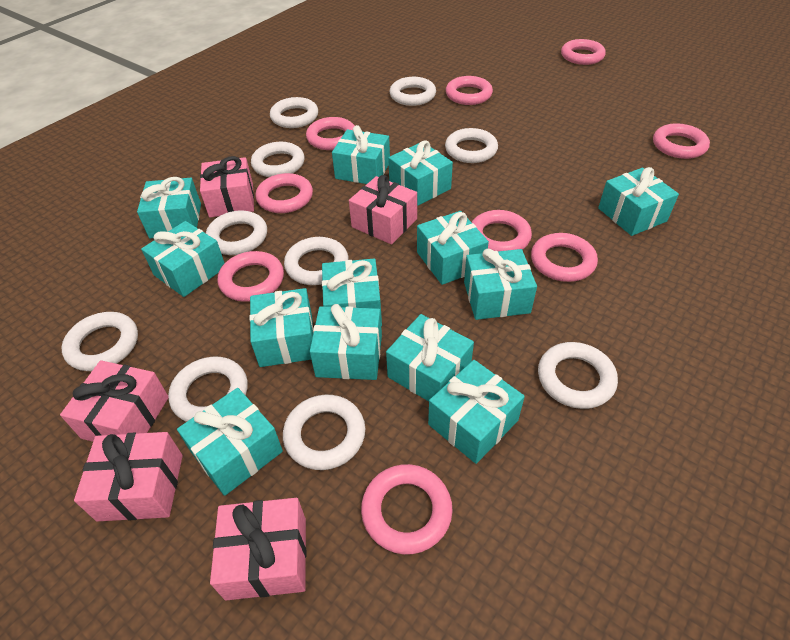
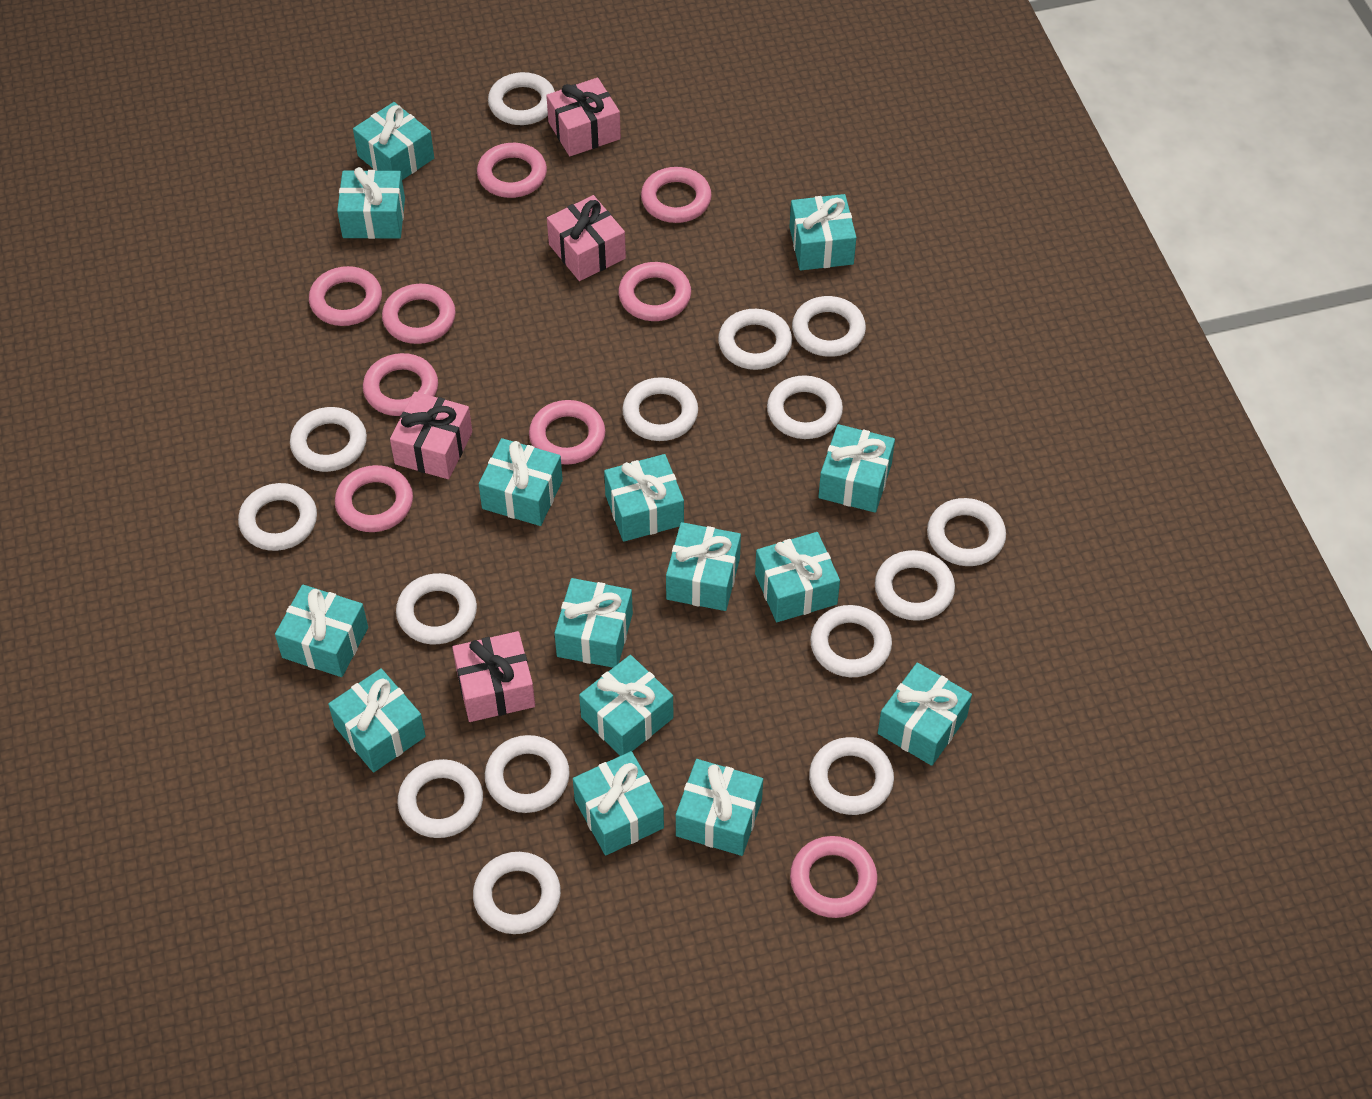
pink gift: [60,360,168,442] [74,432,183,521] [200,156,254,217] [210,498,306,600] [349,175,417,244] = 5 -> [390,391,472,479] [452,631,535,722] [546,78,621,156] [547,195,626,281] = 4
turquoise gift: [137,177,201,238] [141,221,224,297] [177,388,283,496] [249,288,314,367] [310,304,382,380] [322,259,382,326] [332,125,390,184] [386,314,474,401] [388,140,453,206] [417,211,489,285] [428,360,525,464] [464,249,537,320] [598,167,679,236] = 13 -> [275,584,368,677] [328,668,426,772] [337,167,405,239] [353,102,434,180] [479,438,563,526] [554,578,633,668] [573,751,664,855] [579,655,673,756] [604,454,684,542] [666,522,741,611] [676,759,763,856] [755,532,840,622] [789,194,856,271] [818,424,895,513] [878,662,972,766] = 15
white ring: [61,312,138,371] [168,357,248,422] [206,210,267,255] [251,142,304,177] [270,97,318,128] [283,395,365,470] [284,237,348,285] [390,77,436,106] [445,128,498,163] [538,342,618,409] = 10 -> [238,483,317,551] [290,407,367,472] [396,573,477,644] [398,759,483,838] [473,852,561,934] [485,735,570,813] [488,72,555,125] [622,377,698,441] [718,309,792,370] [767,375,843,439] [792,296,866,357] [809,737,894,815] [810,605,892,677] [875,550,955,621] [927,498,1006,566] = 15

